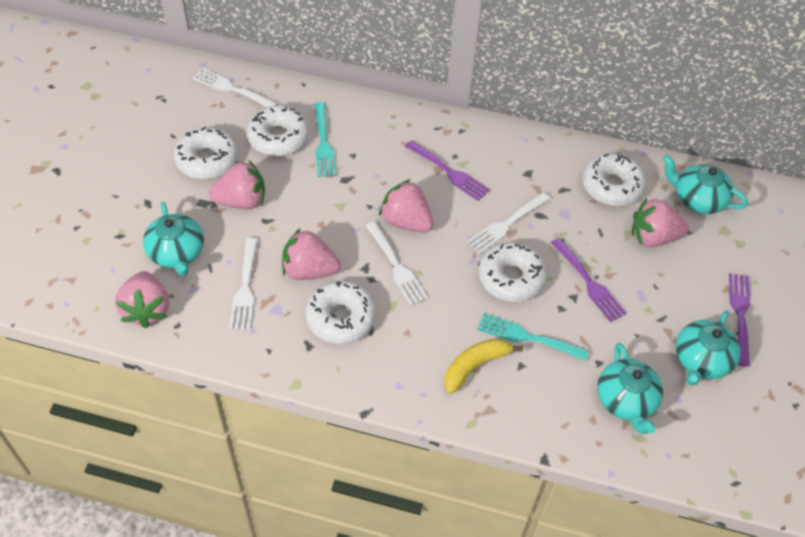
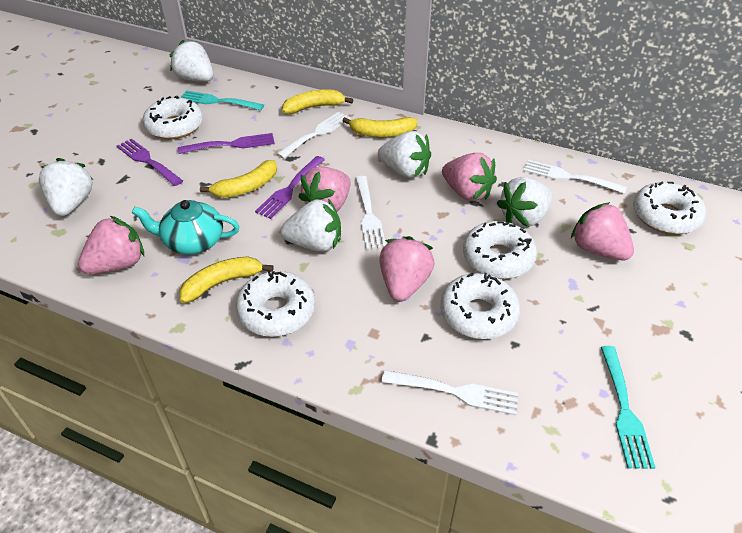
turquoise teapot: [143,202,204,276] [597,343,663,434] [663,155,748,214] [676,310,740,385] = 4 -> [132,200,240,254] = 1
white strawberry: none = 0 -> [39,158,93,216] [170,40,213,82] [280,199,341,252] [378,131,431,179] [497,177,552,227] = 5
yellow banana: [444,338,523,394] = 1 -> [179,256,274,303] [200,160,277,198] [282,90,353,114] [342,117,418,137] = 4

